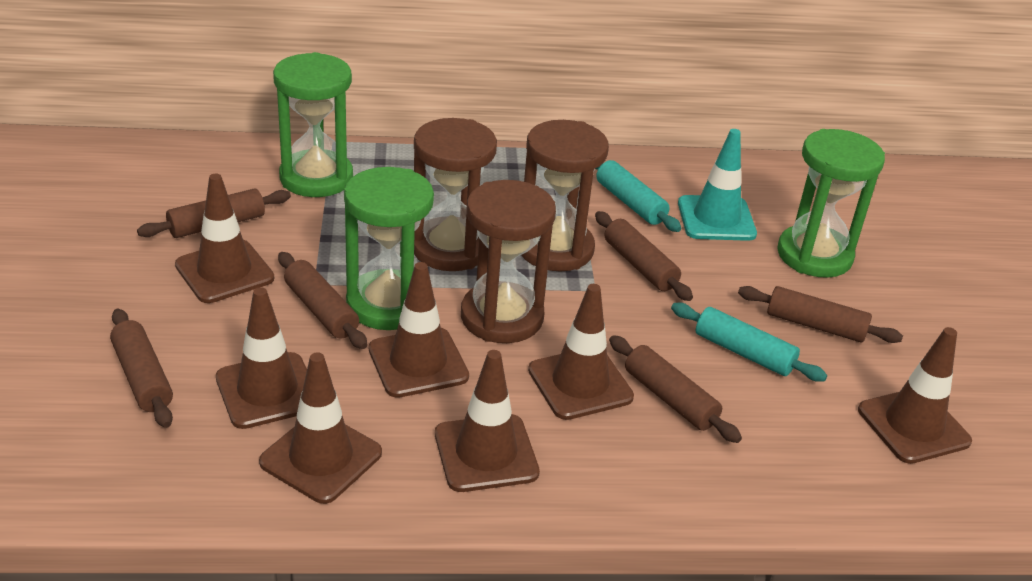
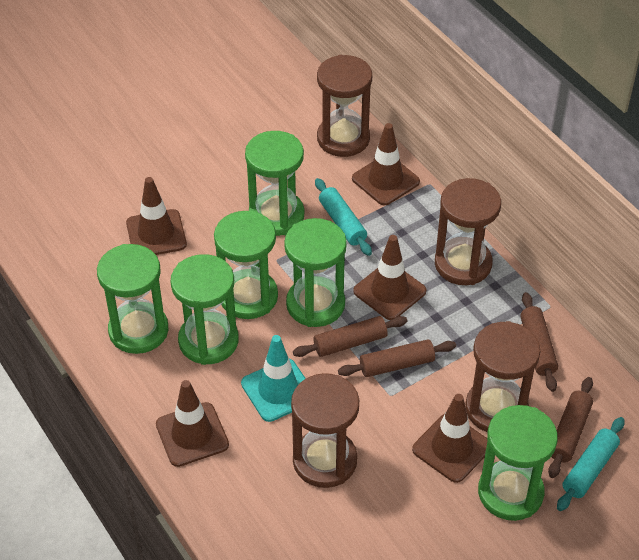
brown hourglass: [414,118,497,271] [461,180,556,343] [521,120,609,272] = 3 -> [291,373,359,488] [317,55,372,157] [435,178,501,285] [465,321,540,432] = 4
brown rolling pin: [110,309,173,428] [137,188,291,238] [278,252,367,349] [595,211,693,301] [609,335,742,443] [738,286,903,343] = 6 -> [293,316,407,357] [338,339,456,377] [520,292,558,392] [548,377,593,478] = 4
brown traffic cone: [175,174,274,303] [216,287,307,429] [259,352,382,504] [369,262,469,398] [435,350,540,492] [528,284,634,420] [858,327,972,464] = 7 -> [126,177,187,255] [156,380,229,467] [352,123,420,205] [353,235,426,320] [412,394,488,483] = 5
green hourglass: [273,52,353,197] [344,167,434,330] [777,129,885,278] = 3 -> [97,244,169,354] [171,254,239,365] [214,211,278,319] [245,131,304,236] [284,218,347,327] [478,405,558,521] = 6

